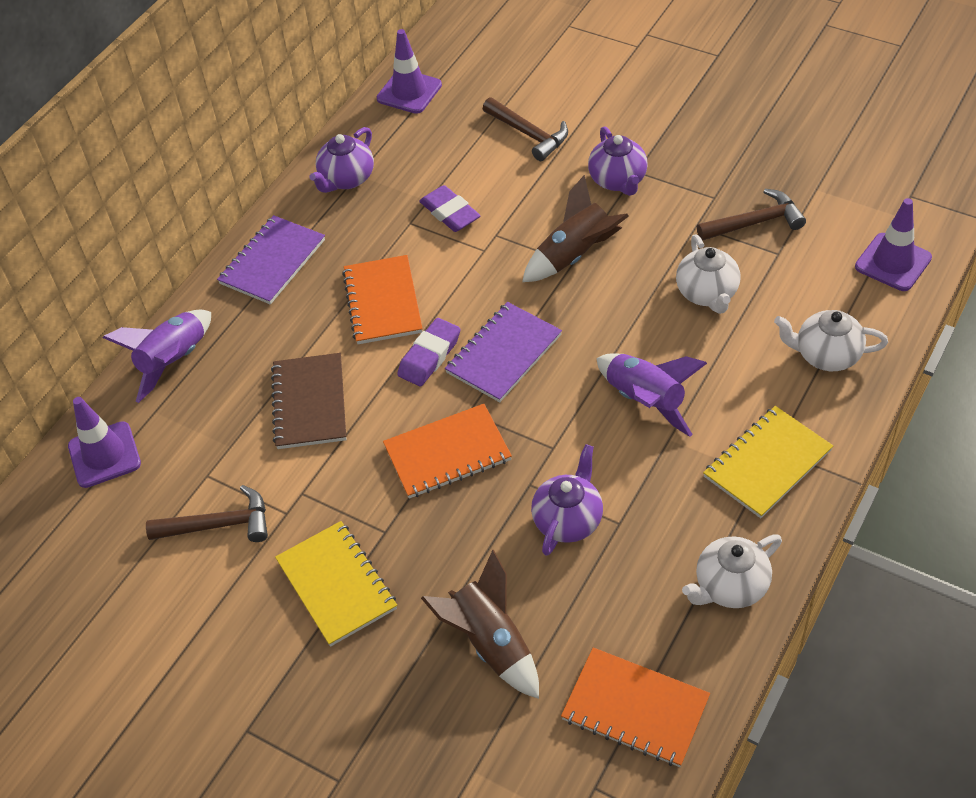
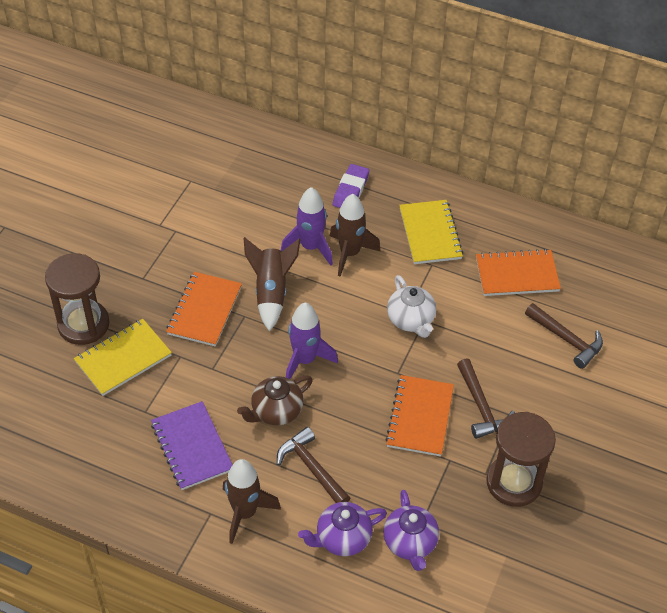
brown hourglass: none = 0 -> [45,253,109,345] [486,412,556,507] = 2
brown notebook: [271,353,347,449] = 1 -> none = 0
brown rocket: [421,550,539,699] [522,175,629,282] = 2 -> [223,459,281,544] [243,237,301,331] [330,194,381,277] = 3
brown teapot: none = 0 -> [237,375,313,425] = 1
purple eraser: [397,318,460,386] [419,185,481,232] = 2 -> [333,164,369,208] = 1
purple notebook: [217,215,325,305] [445,302,562,402] = 2 -> [151,401,233,490] = 1
purple teapot: [310,127,374,193] [531,444,603,556] [588,127,648,196] = 3 -> [298,502,387,556] [383,490,439,571] = 2
purple traffic cone: [68,397,141,488] [377,29,442,114] [855,198,932,291] = 3 -> none = 0
white teapot: [676,235,740,314] [682,535,782,608] [774,310,888,371] = 3 -> [387,275,436,338] = 1

